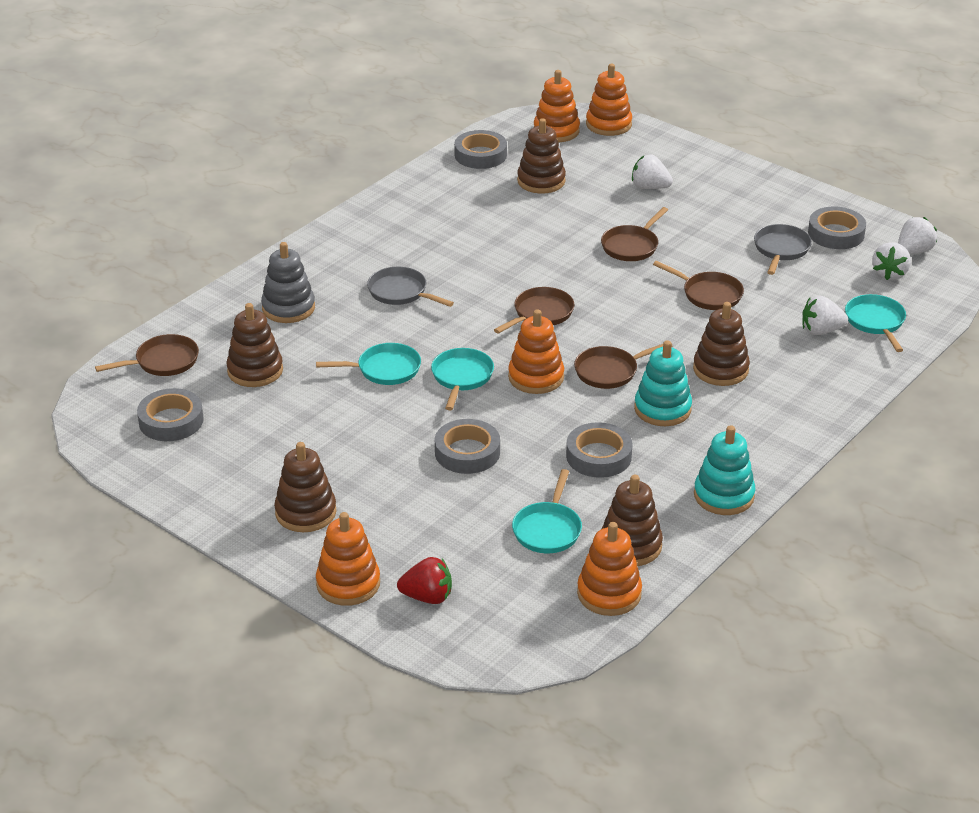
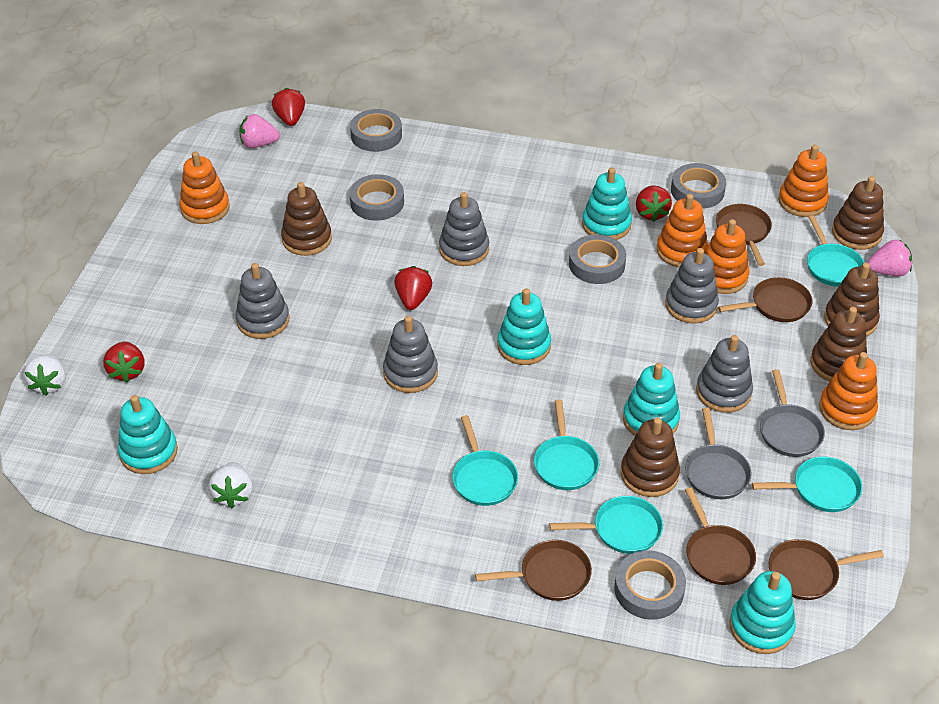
grey stacking toy: [261,242,315,323] = 1 -> [236,263,289,339] [383,316,438,393] [439,192,489,266] [665,248,719,324] [696,335,753,413] = 5
pink strawberry: none = 0 -> [239,114,280,148] [867,239,912,276] = 2
red strawberry: [397,557,452,604] = 1 -> [103,342,145,382] [272,88,305,126] [394,266,433,310] [636,185,672,222] = 4
turquoise pan: [316,343,421,385] [431,348,494,410] [512,469,582,553] [845,294,906,352] = 4 -> [452,415,518,506] [534,400,599,490] [550,496,663,554] [752,457,862,512] [807,215,865,287] = 5
turquoise stacking toy: [634,340,692,426] [694,425,756,515] = 2 -> [118,395,178,474] [497,288,551,365] [582,168,632,240] [623,363,680,436] [729,571,796,654] = 5
white strawberry: [632,154,673,189] [802,296,848,335] [872,242,911,280] [898,217,937,254] = 4 -> [24,354,66,396] [209,462,253,508] = 2

